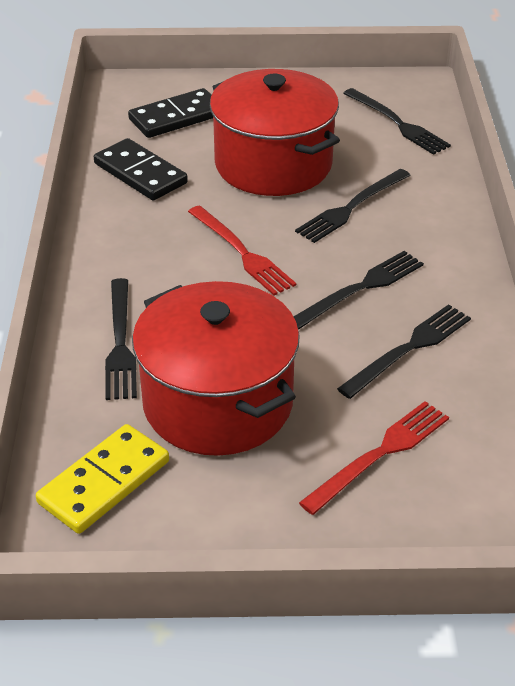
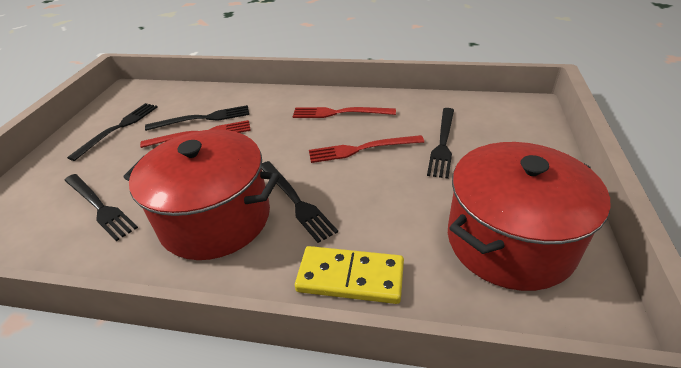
black domino: [94,138,188,200] [128,88,213,138] = 2 -> none = 0
red fork: [188,205,296,295] [299,401,449,515] = 2 -> [140,120,251,148] [293,107,396,118] [309,135,424,163] = 3

